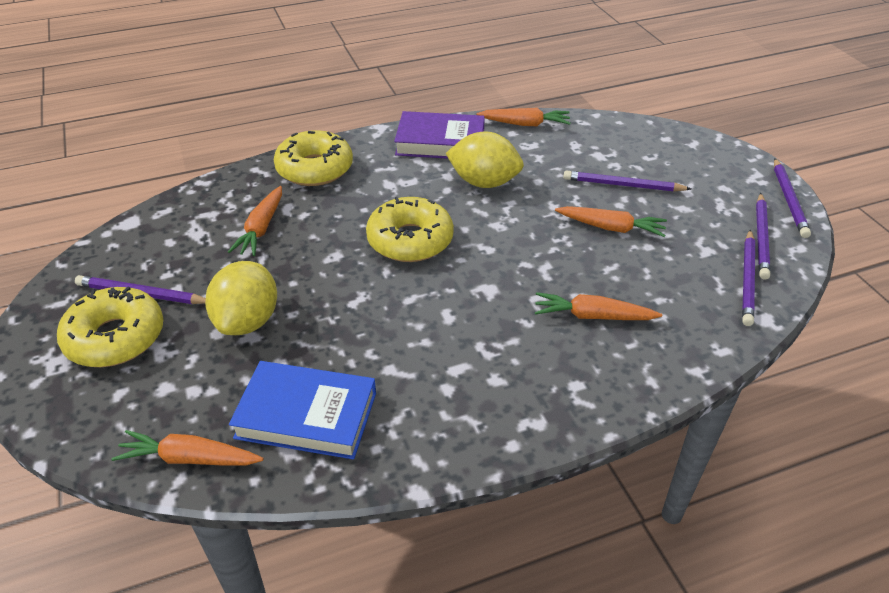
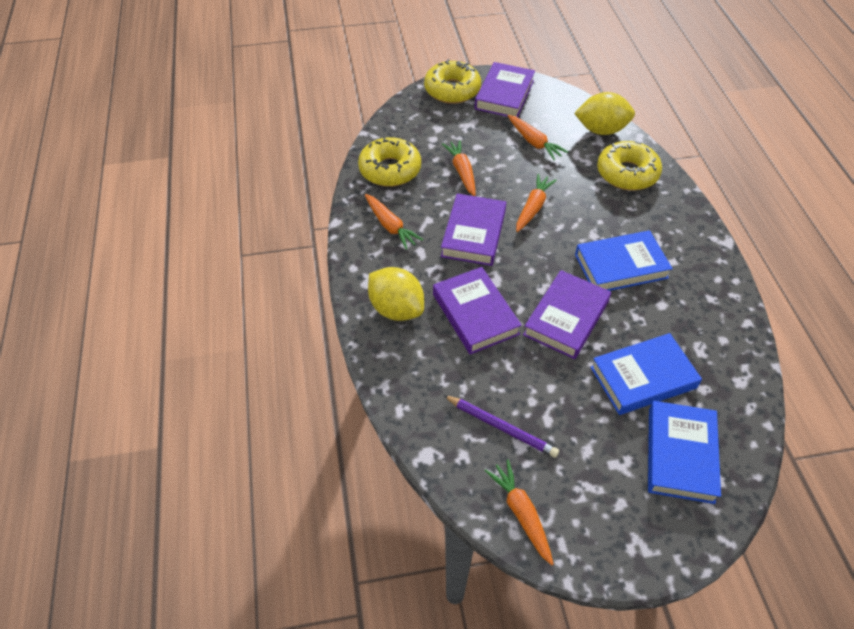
blue book: [229,361,376,459] = 1 -> [575,230,673,291] [591,333,702,415] [648,401,721,504] = 3
purple book: [394,111,485,159] = 1 -> [433,267,522,355] [441,194,506,266] [475,62,535,117] [523,270,611,359] = 4
purple pencil: [75,275,206,304] [563,170,691,192] [742,230,755,326] [756,193,770,280] [774,158,811,238] = 5 -> [443,395,559,458] = 1

